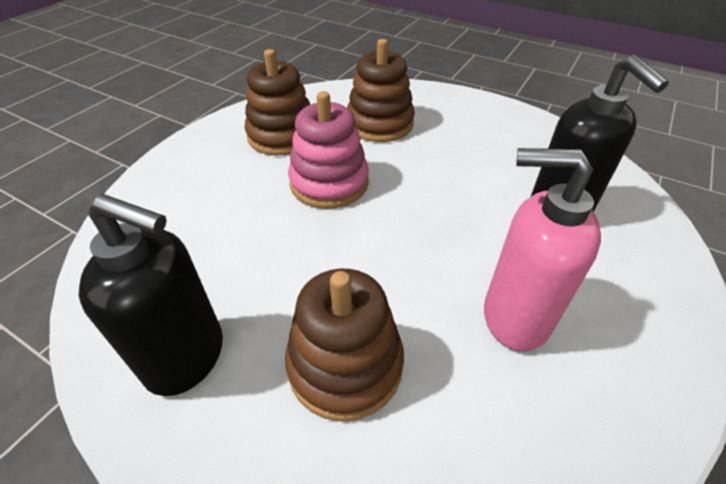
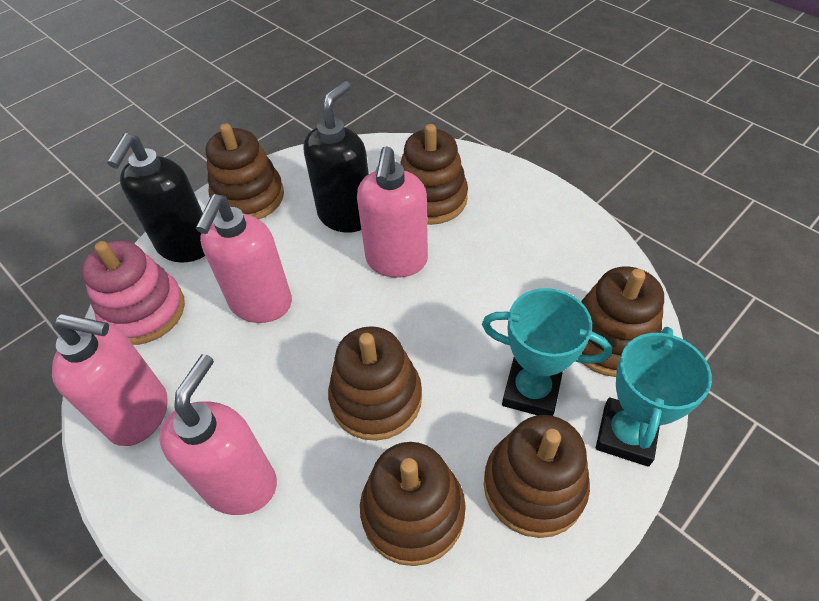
brown stacking toy: [245,49,310,155] [285,269,404,421] [347,39,415,142] = 3 -> [206,123,284,220] [328,326,422,441] [360,442,466,566] [400,124,468,225] [484,415,590,538] [581,266,664,377] = 6
pink soap dispenser: [484,148,601,351] = 1 -> [52,314,168,446] [159,354,277,515] [196,194,292,323] [357,146,428,278] = 4
turquoise trophy: none = 0 -> [482,288,612,416] [596,327,712,467] = 2

